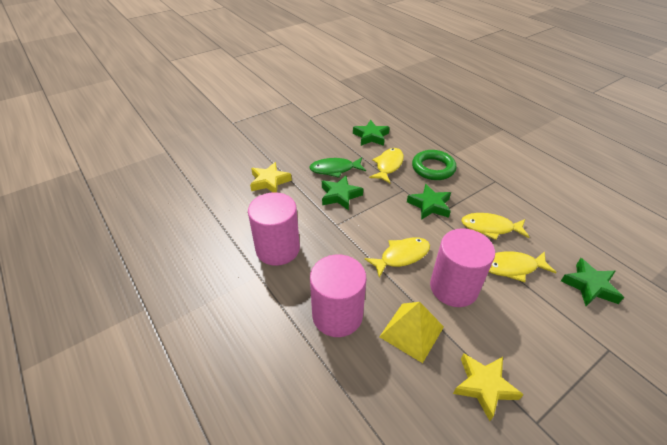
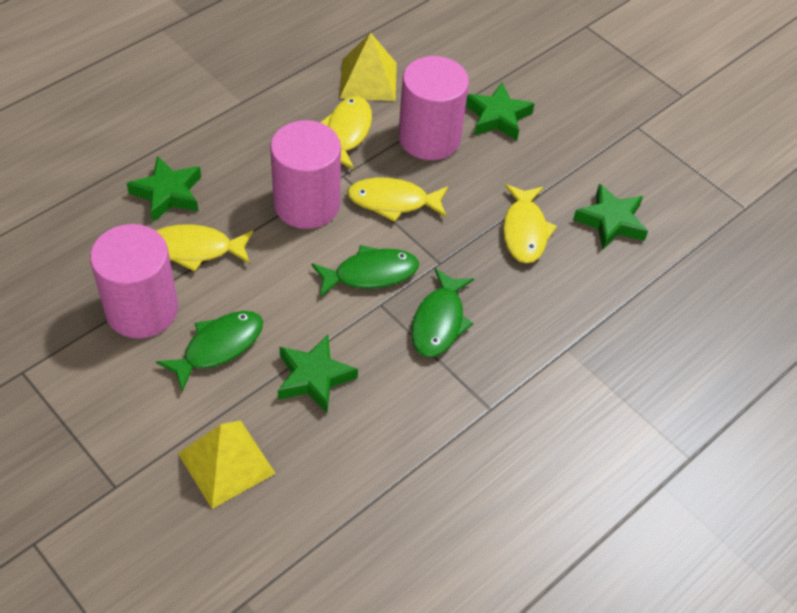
green fish: [309,157,366,178] = 1 -> [156,311,263,392] [311,245,419,297] [411,268,474,357] = 3
green ring: [412,150,457,180] = 1 -> none = 0
yellow pyramid: [379,302,444,363] = 1 -> [178,420,276,509] [340,32,397,101] = 2
yellow star: [250,162,292,193] [453,353,524,421] = 2 -> none = 0

